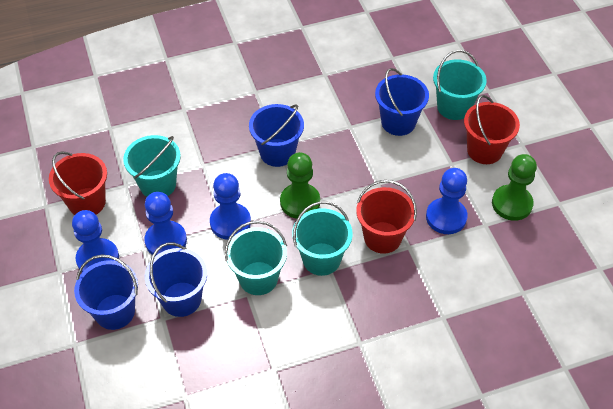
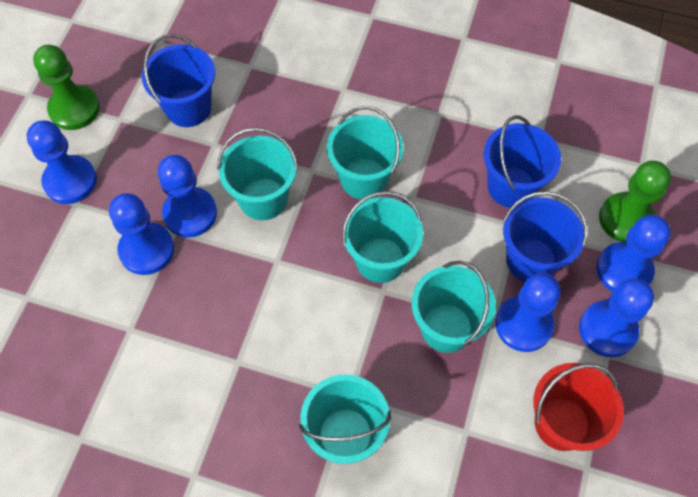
blue bucket: [74,255,138,330] [145,243,207,317] [249,104,304,167] [375,68,429,136] = 4 -> [142,34,215,127] [484,115,561,208] [503,191,587,282] = 3
blue pawn: [72,210,119,272] [144,192,187,255] [210,173,251,240] [426,168,468,234] = 4 -> [26,120,97,204] [109,193,174,275] [158,155,217,238] [495,273,561,352] [579,278,654,357] [596,215,670,292] = 6
red bucket: [49,151,107,215] [356,180,417,254] [464,95,520,164] = 3 -> [533,363,624,451] = 1
turquoise bucket: [123,135,181,197] [225,221,287,295] [292,201,353,276] [433,50,487,120] = 4 -> [217,127,298,220] [299,374,392,464] [327,106,404,199] [342,191,423,283] [411,261,496,353] = 5

